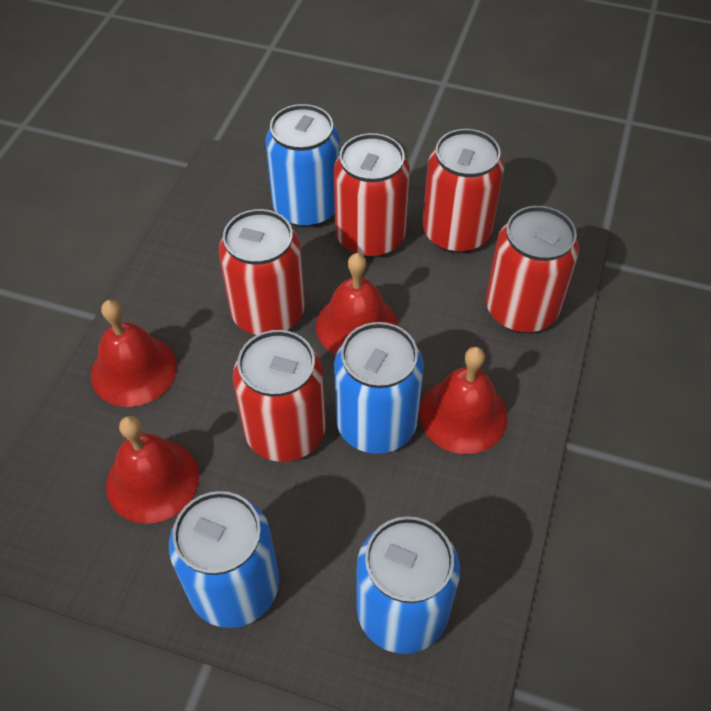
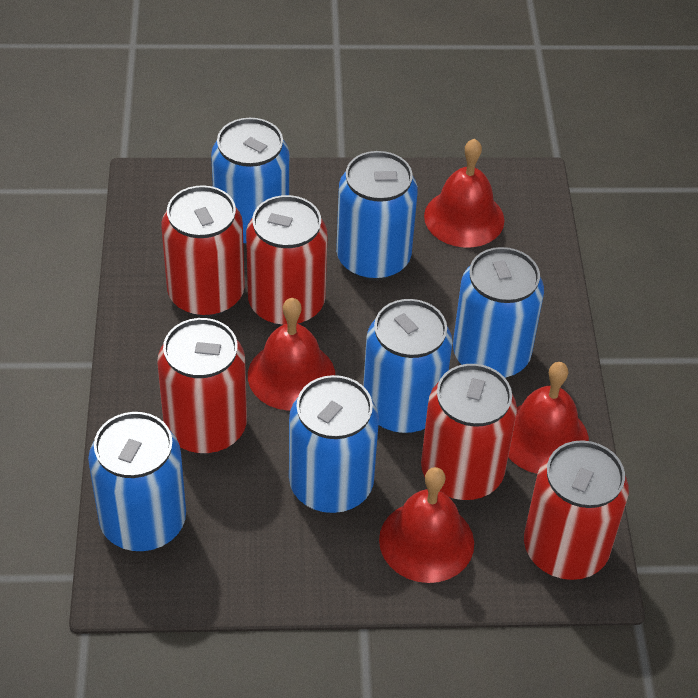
blue can: [169,491,279,628] [265,104,340,228] [334,322,424,454] [356,516,460,654] = 4 -> [88,412,186,551] [211,118,289,246] [289,375,379,513] [336,151,418,280] [363,299,453,434] [453,247,544,378] = 6

